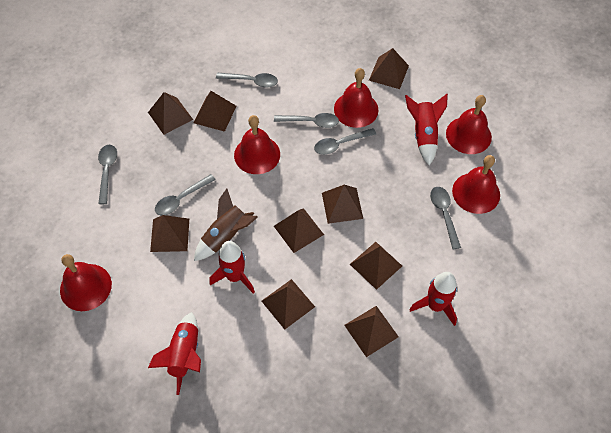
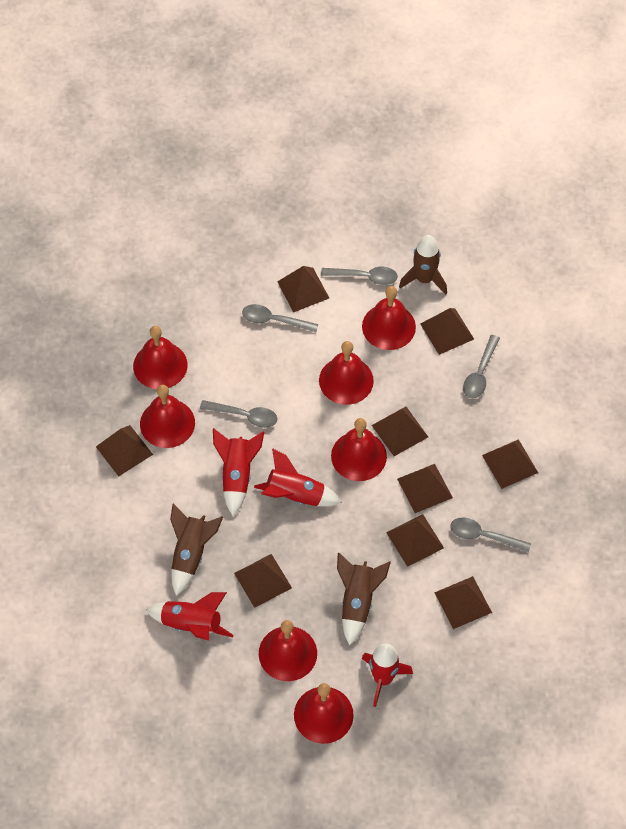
brown rocket: [194,189,258,261] = 1 -> [170,503,223,595] [337,553,391,646] [399,235,447,295] = 3
grey spoon: [98,145,117,204] [155,174,216,216] [216,73,278,88] [274,113,339,128] [314,128,376,155] [430,187,461,250] = 6 -> [200,400,277,428] [242,304,319,332] [321,267,398,285] [450,518,531,552] [463,335,500,398] = 5
red bell: [60,254,112,311] [234,115,280,174] [334,68,379,128] [446,95,492,154] [452,155,500,214] = 5 -> [133,326,188,389] [140,385,195,448] [259,620,317,681] [294,683,354,744] [319,341,374,405] [331,418,387,481] [362,286,416,350] = 7

